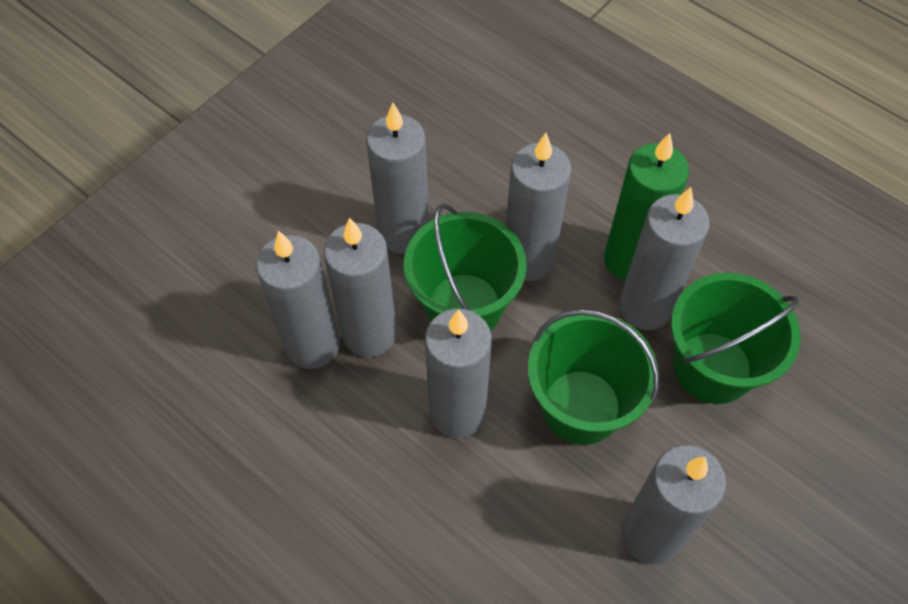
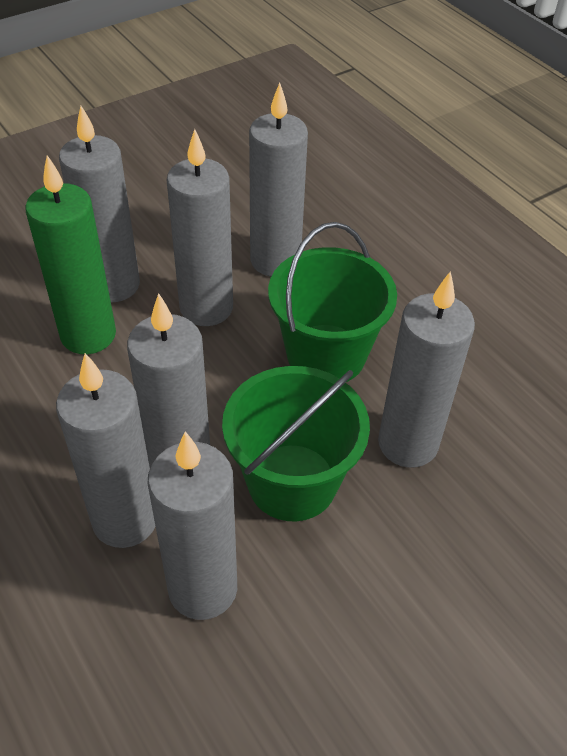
green bucket: [404,203,527,331] [528,309,659,445] [671,273,801,404] = 3 -> [222,366,370,521] [268,222,397,382] = 2

